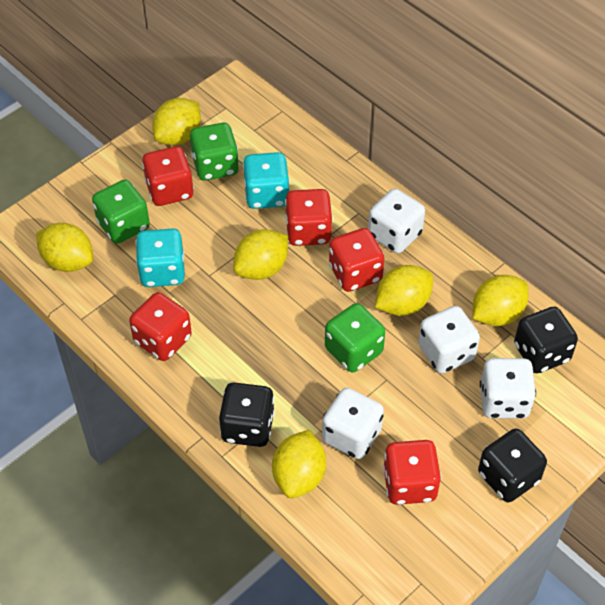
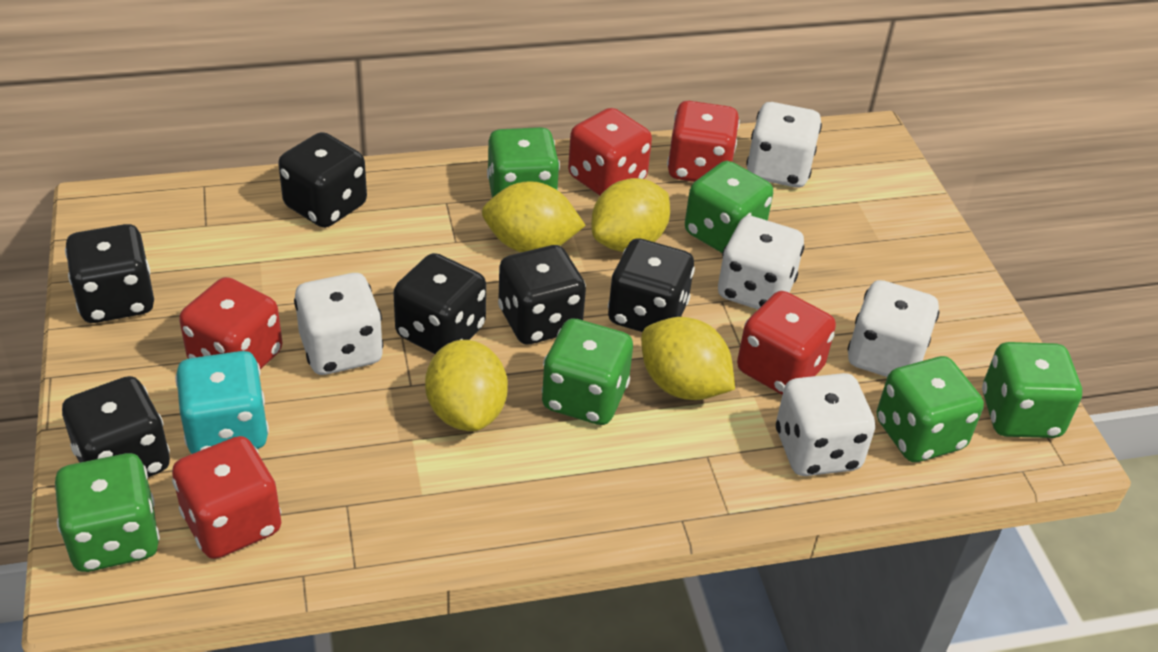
black dice: [219,382,275,447] [478,428,547,502] [514,307,578,373] = 3 -> [62,376,170,477] [65,224,154,323] [278,132,367,228] [393,253,486,354] [498,245,586,344] [608,238,695,332] = 6
green dice: [92,179,150,244] [190,123,239,181] [325,303,385,372] = 3 -> [55,453,160,572] [487,127,560,198] [541,318,633,425] [685,161,773,253] [877,356,984,462] [982,342,1082,438] = 6
turquoise dice: [135,228,185,287] [243,152,290,209] = 2 -> [175,351,269,454] = 1
white dice: [322,388,384,459] [368,189,425,253] [418,306,480,374] [480,358,536,419] = 4 -> [294,273,384,375] [718,216,805,309] [746,102,822,188] [776,373,875,476] [847,280,939,377] = 5
yellow lemon: [36,223,93,272] [152,98,201,145] [233,229,288,280] [272,430,326,498] [375,265,433,316] [473,275,529,326] = 6 -> [425,340,508,431] [482,181,586,252] [591,178,670,252] [641,317,735,400] = 4

